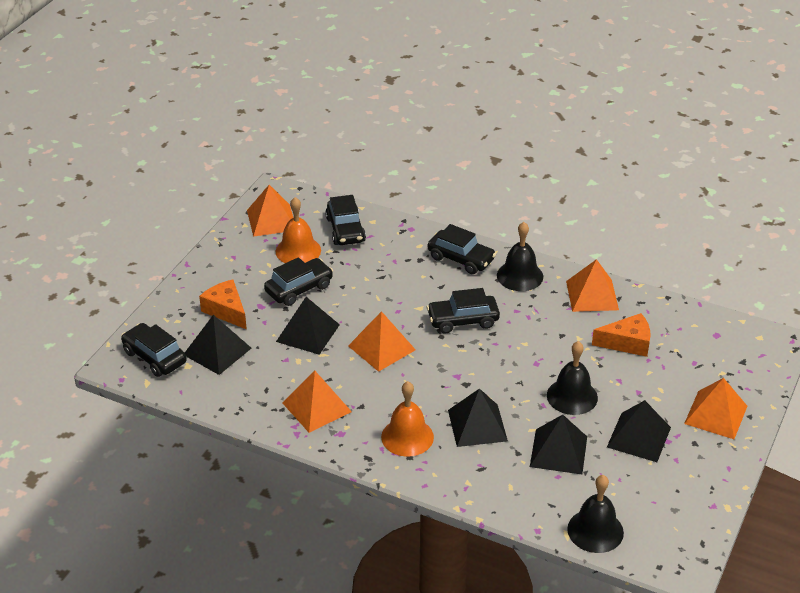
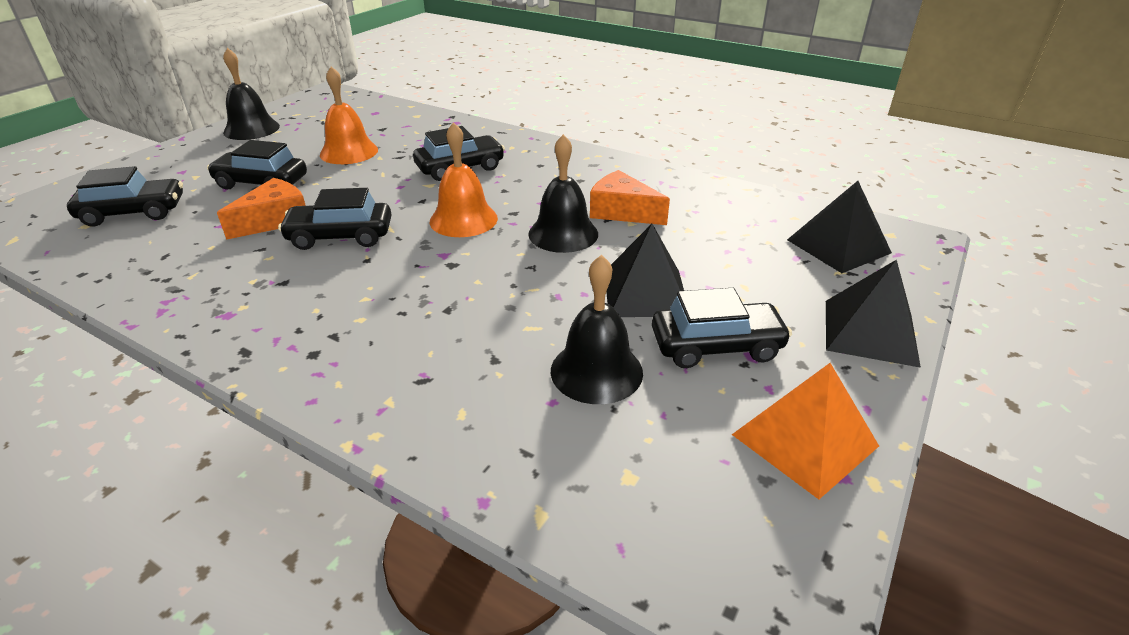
black pyramid: [185,315,251,375] [276,297,340,355] [448,388,508,447] [530,415,587,474] [607,400,671,462] = 5 -> [606,224,684,317] [787,181,892,273] [826,259,921,368] = 3
orange pyramid: [247,185,293,237] [283,371,352,433] [348,311,416,372] [566,259,619,312] [684,378,747,439] = 5 -> [732,363,879,499] = 1

